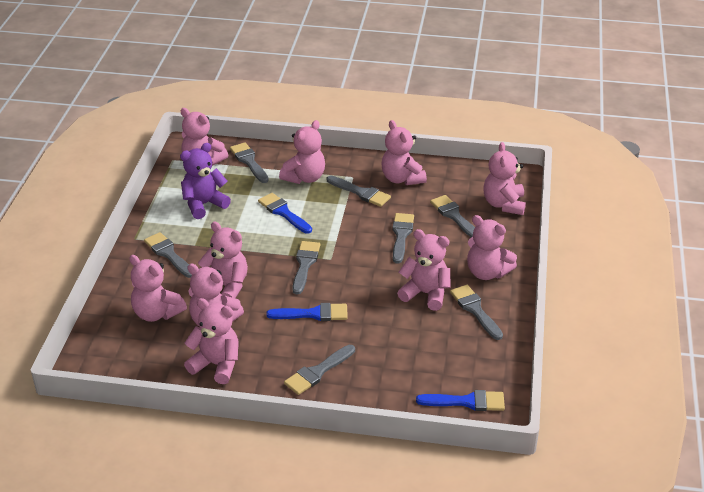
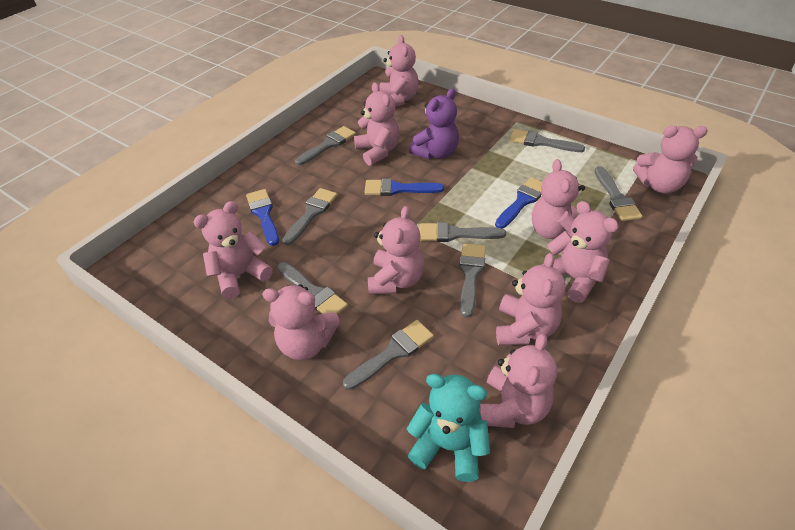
turquoise teddy bear: none = 0 -> [406,374,490,482] = 1

